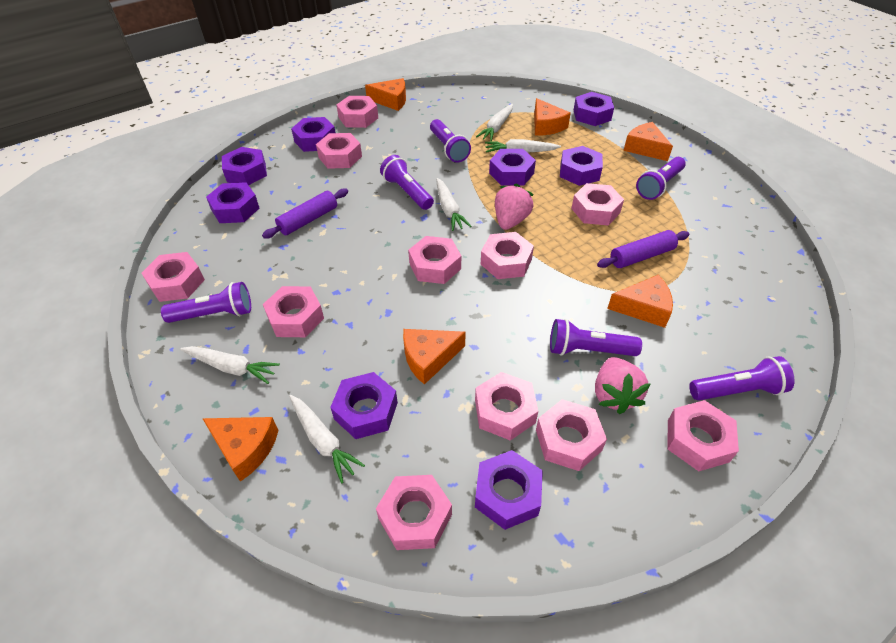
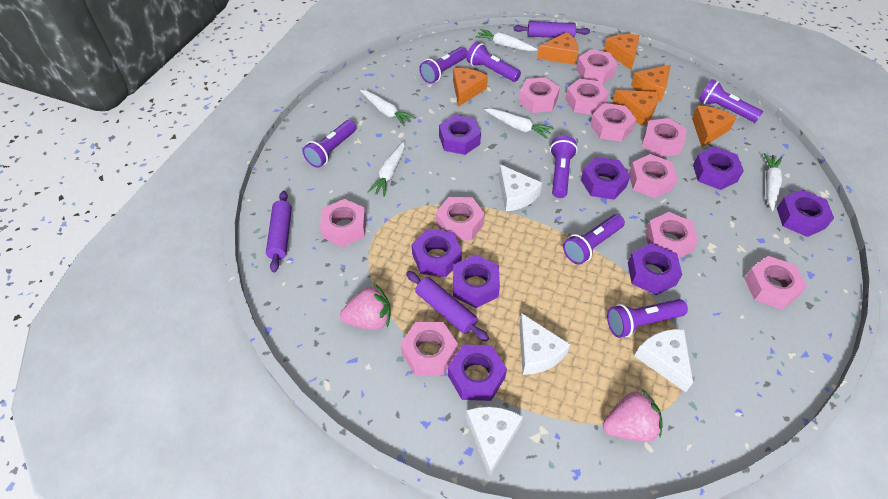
purple flashlight: [161,282,251,323] [380,155,434,210] [430,119,471,163] [550,319,642,356] [636,157,686,200] [689,356,795,401] = 6 -> [302,120,356,168] [419,47,467,84] [466,42,521,82] [550,136,578,198] [563,214,625,265] [607,299,688,338] [699,79,763,122] = 7
purple rolling pin: [262,189,348,239] [597,230,689,268] = 2 -> [266,191,292,272] [406,271,489,341] [513,21,590,38] = 3
white cheese: none = 0 -> [466,406,523,478] [499,164,542,212] [519,313,570,375] [635,329,693,392] = 4

